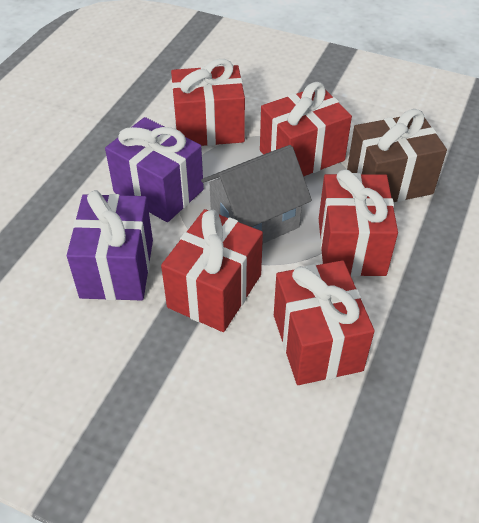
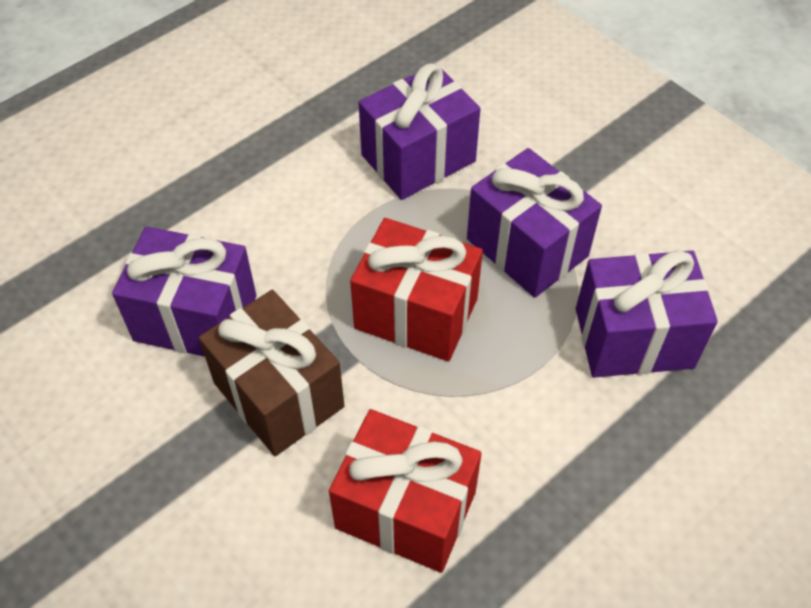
grey house: [201,145,312,244] = 1 -> none = 0
purple gift: [67,190,153,300] [105,117,204,222] = 2 -> [112,226,256,357] [359,63,481,200] [467,148,602,298] [576,251,718,378] = 4
red gift: [161,209,263,332] [171,59,245,146] [260,82,352,176] [274,260,375,385] [319,169,398,277] = 5 -> [329,409,482,573] [350,218,483,361] = 2

